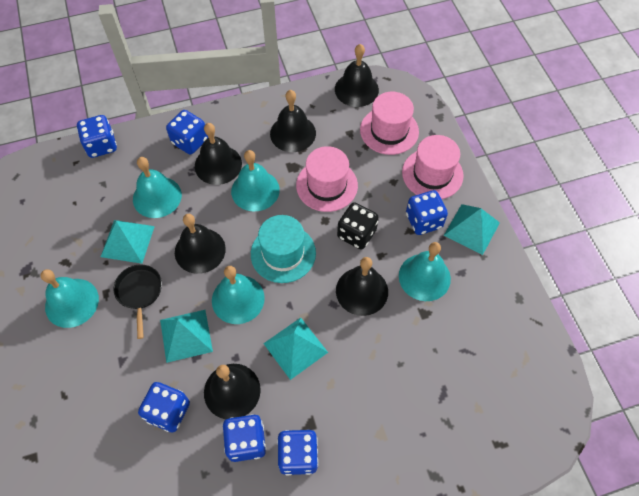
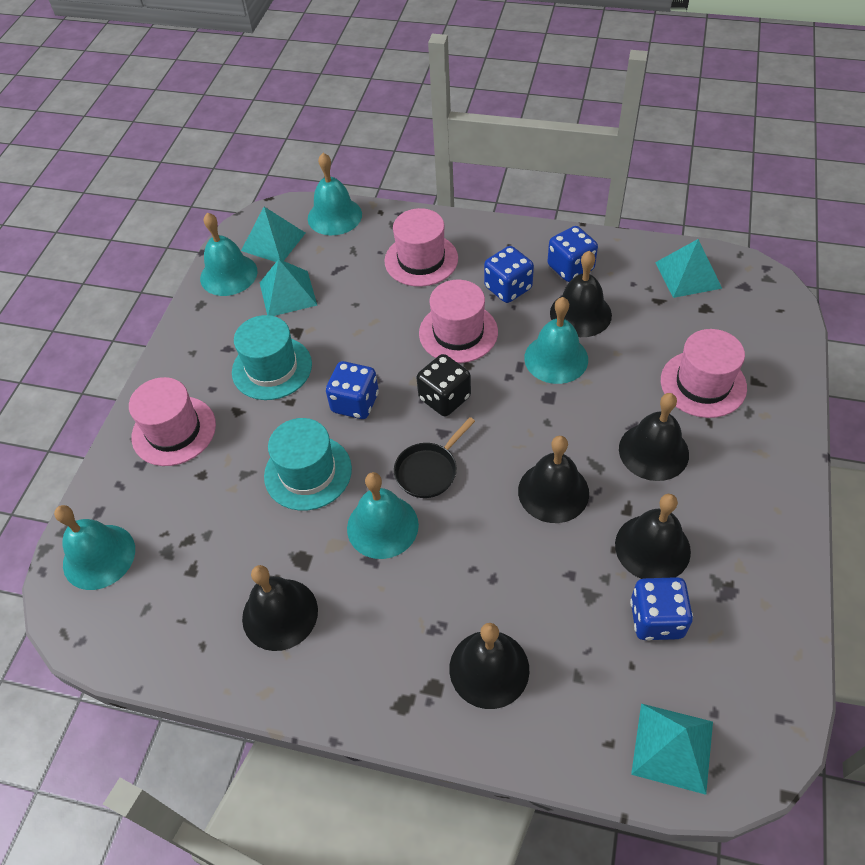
blue dice: [77,115,117,158] [138,382,190,432] [166,110,208,155] [223,414,266,462] [277,430,318,475] [406,190,448,235] = 6 -> [326,361,379,419] [484,246,534,303] [547,226,598,282] [630,577,693,640] = 4
pink hat: [296,146,358,212] [360,92,419,155] [402,135,464,199] = 3 -> [129,377,216,466] [384,208,458,287] [419,280,498,363] [661,329,747,418] = 4
turquoise hat: [251,215,316,283] = 1 -> [232,315,312,400] [264,418,352,511] = 2

